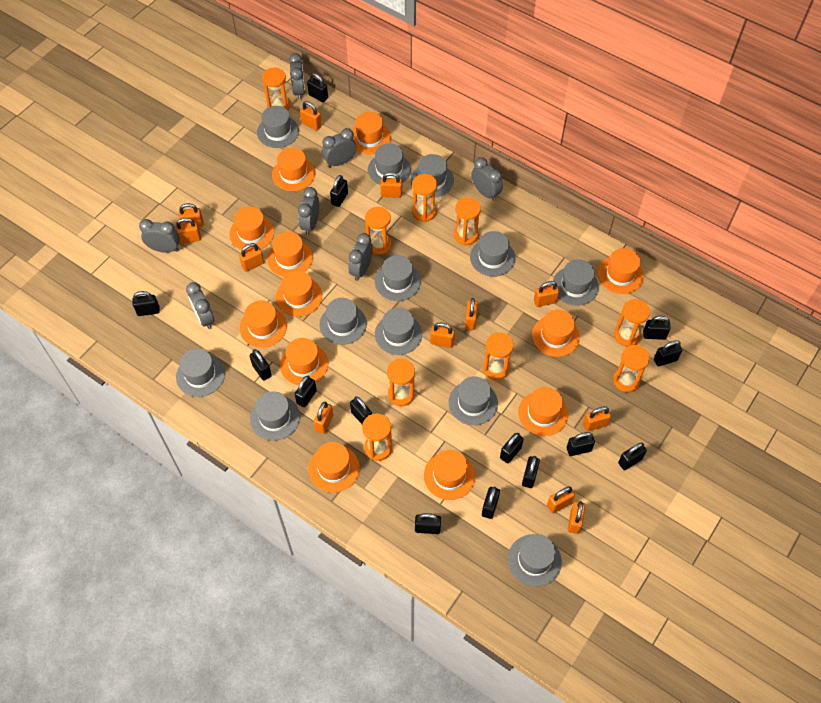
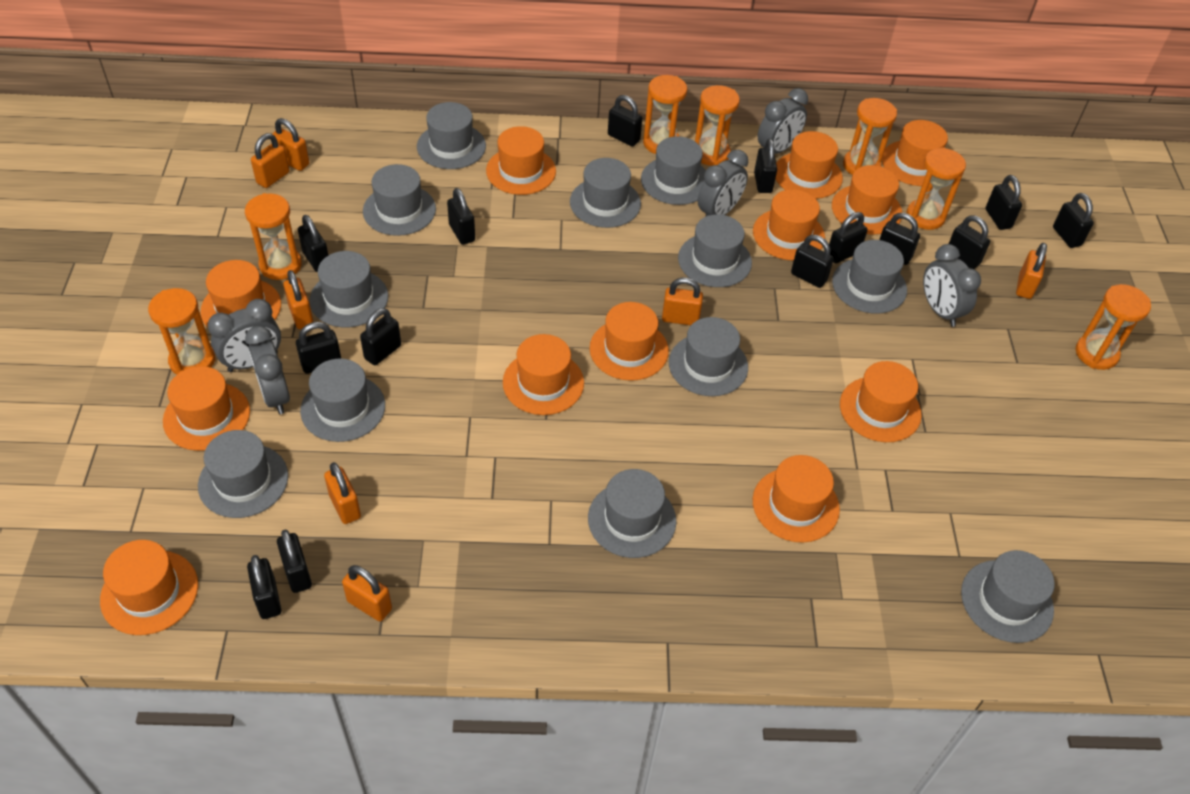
grey clock: [139,219,180,253] [186,282,214,329] [289,53,305,100] [298,187,319,235] [322,128,356,168] [348,233,373,281] [471,157,503,201] = 7 -> [208,299,281,372] [245,326,290,414] [698,150,748,217] [758,88,808,154] [923,244,981,327] = 5
orange hourglass: [262,67,290,110] [362,414,392,461] [365,207,391,255] [387,359,415,406] [412,174,437,222] [454,197,481,245] [483,332,514,380] [613,345,650,392] [614,299,650,347] = 9 -> [148,288,215,375] [245,193,302,280] [643,75,687,154] [695,85,740,166] [843,98,897,175] [907,147,966,230] [1076,284,1151,370] = 7
orange padlock: [175,218,201,244] [178,203,204,228] [239,243,264,272] [300,101,322,131] [314,402,333,434] [380,172,402,198] [430,323,455,348] [465,298,478,330] [534,281,559,307] [547,486,575,513] [568,501,585,534] [583,406,611,432] = 12 -> [251,133,289,188] [272,118,309,171] [283,270,313,329] [324,462,361,524] [342,565,392,622] [662,278,703,325] [1016,243,1047,299] = 7

